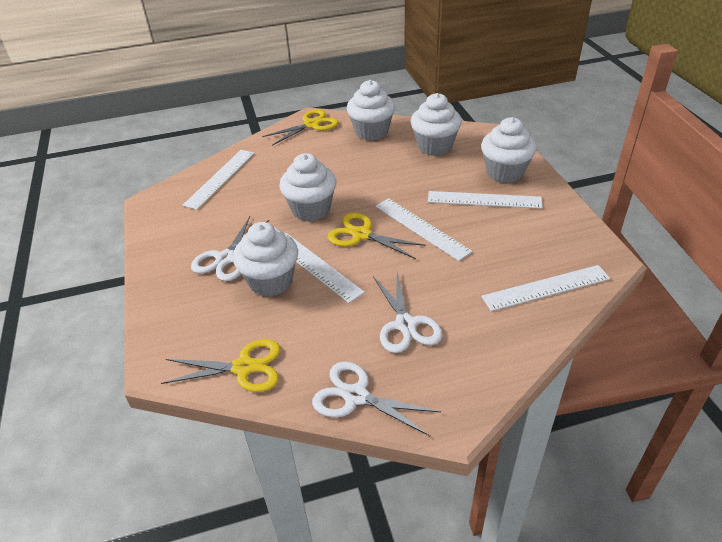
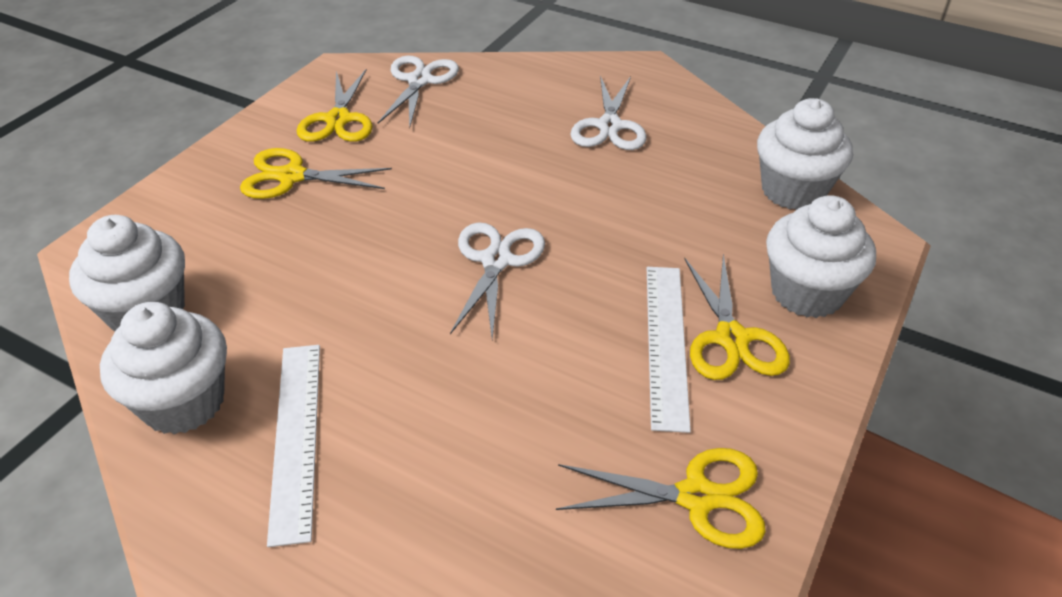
white cupcake: [233,222,298,297] [279,153,336,221] [347,80,395,141] [411,93,462,156] [481,117,536,183] = 5 -> [69,215,185,332] [100,302,227,435] [757,98,853,210] [766,195,876,318] = 4
white ruler: [182,150,255,210] [285,233,365,303] [375,198,472,261] [428,191,543,209] [481,265,610,311] = 5 -> [267,345,320,547] [647,267,691,433] = 2
yellow scissors: [161,339,280,392] [262,109,338,146] [328,213,426,259] = 3 -> [240,148,392,199] [297,69,373,142] [556,448,766,549] [684,254,790,380] = 4

